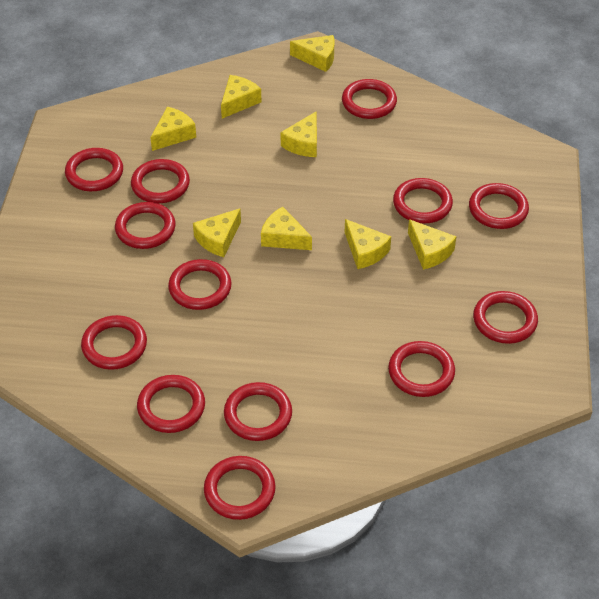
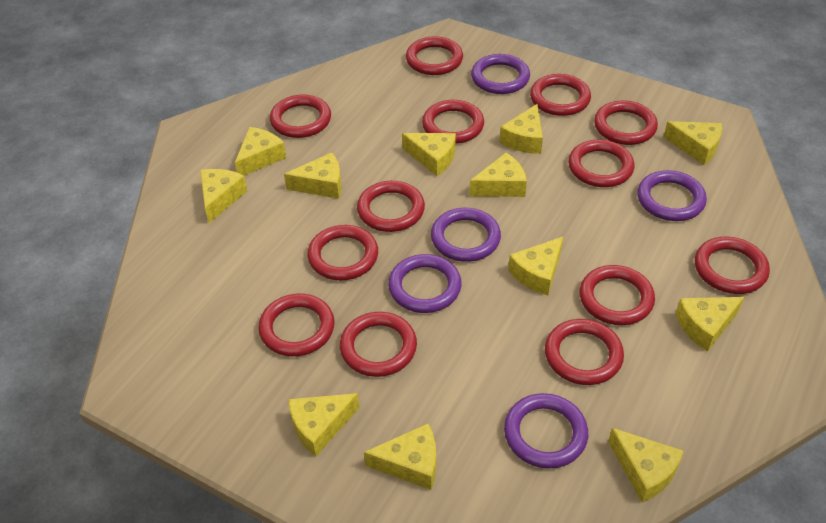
purple ring: none = 0 -> [388,254,462,313] [431,208,501,262] [471,54,530,94] [504,393,588,469] [637,170,707,221] = 5
yellow cheese: [150,107,196,151] [193,208,241,257] [221,75,262,118] [261,207,312,250] [281,112,317,157] [290,35,334,72] [345,219,391,269] [408,219,456,270] = 8 -> [200,169,247,223] [235,127,286,176] [284,153,341,199] [289,393,359,457] [364,424,436,490] [402,133,456,176] [469,153,527,197] [500,104,543,154] [508,237,563,295] [608,428,684,503] [663,121,722,165] [676,297,744,352] = 12

